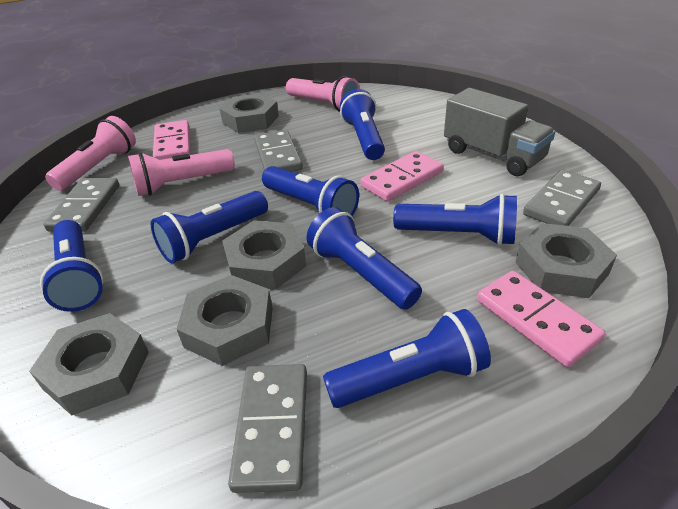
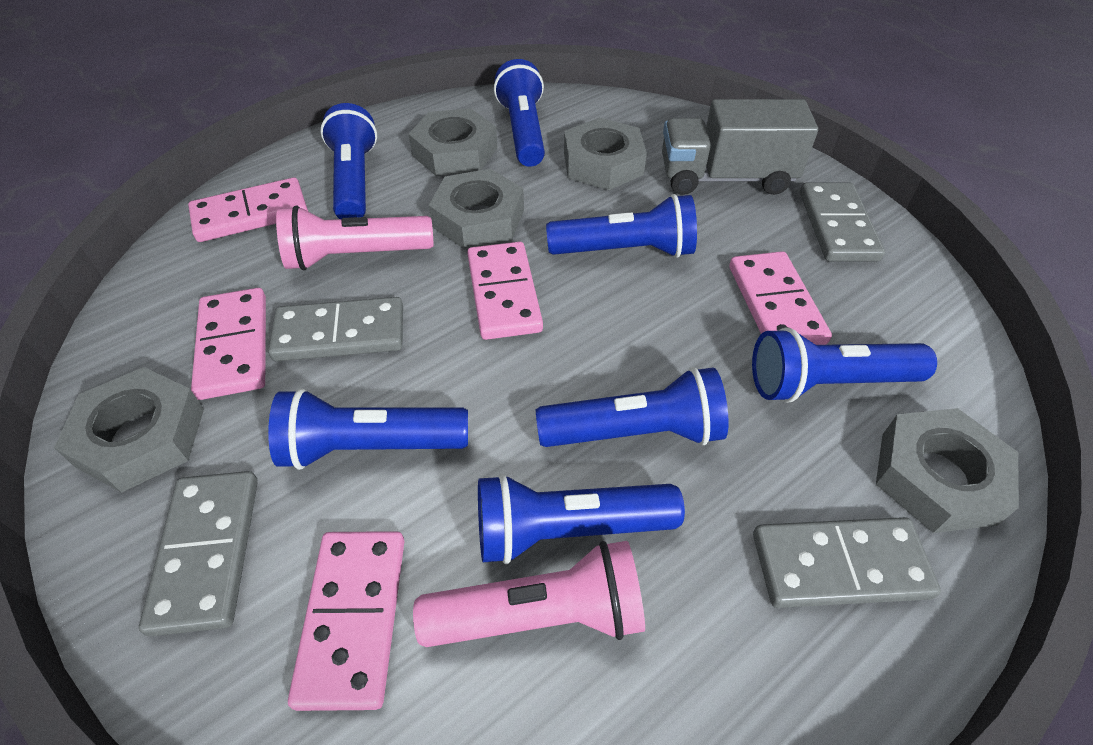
pink domino: [153,120,191,160] [361,151,444,201] [477,271,605,367] = 3 -> [188,177,308,242] [191,288,266,400] [288,531,404,711] [467,242,543,340] [729,251,832,345] = 5
pink flashlight: [45,116,136,191] [128,149,235,196] [286,76,360,112] = 3 -> [276,205,433,270] [413,541,645,647] = 2

